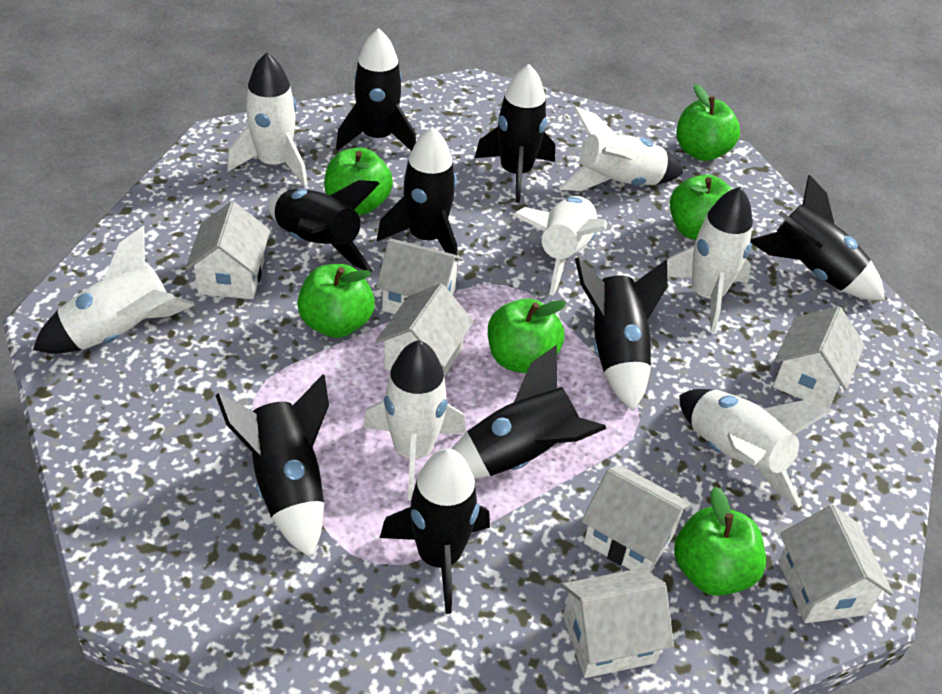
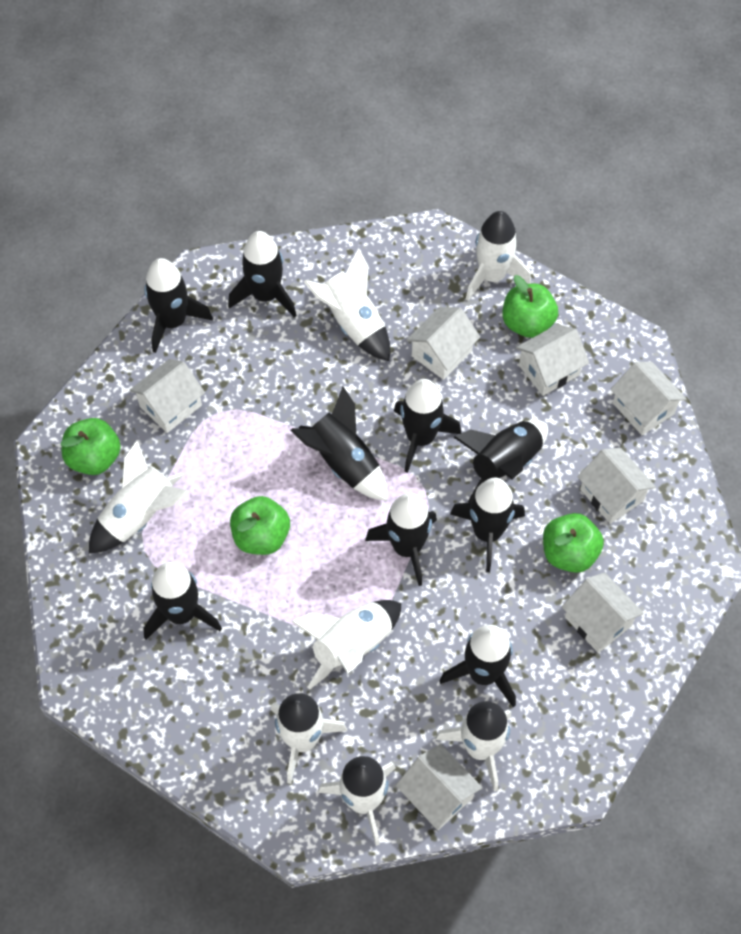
green apple: [297,264,375,338] [324,148,393,215] [488,298,566,373] [670,175,732,240] [674,486,766,596] [677,84,740,161] = 6 -> [61,418,121,475] [230,496,290,555] [502,275,558,338] [543,513,604,573] = 4

